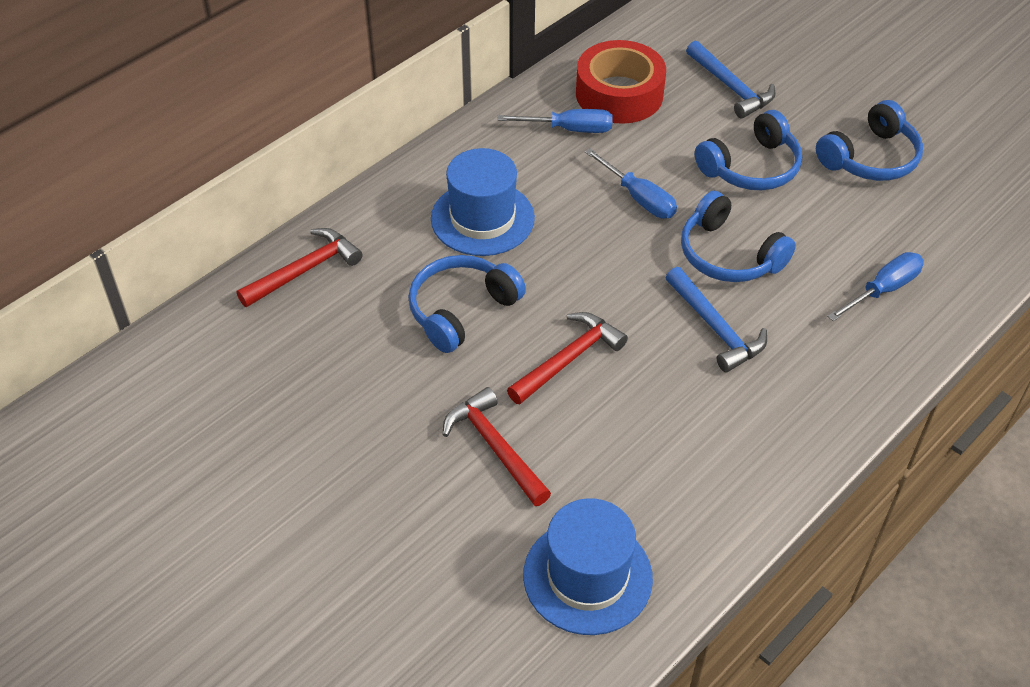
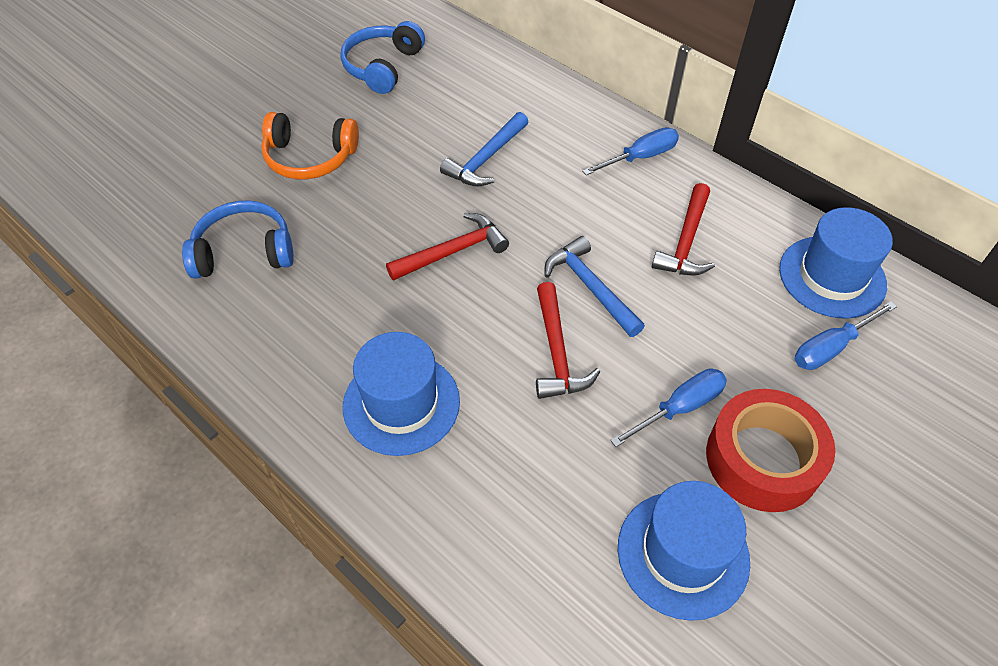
blue hat: [431,148,535,256] [523,498,653,635] = 2 -> [343,332,460,456] [618,481,750,621] [779,207,893,319] = 3
blue headphones: [409,255,526,353] [681,191,796,282] [695,110,802,190] [816,100,923,181] = 4 -> [182,201,294,279] [340,21,425,94] = 2
orange headphones: none = 0 -> [261,112,359,179] = 1

